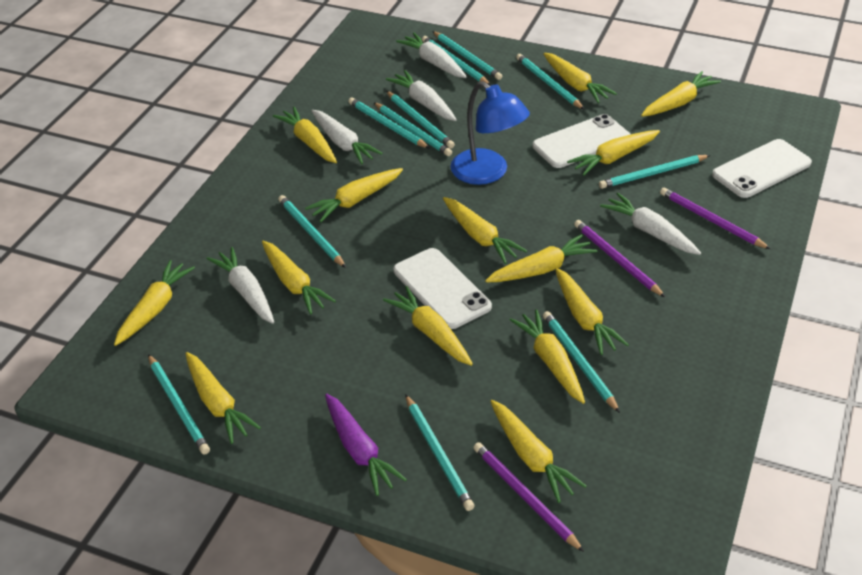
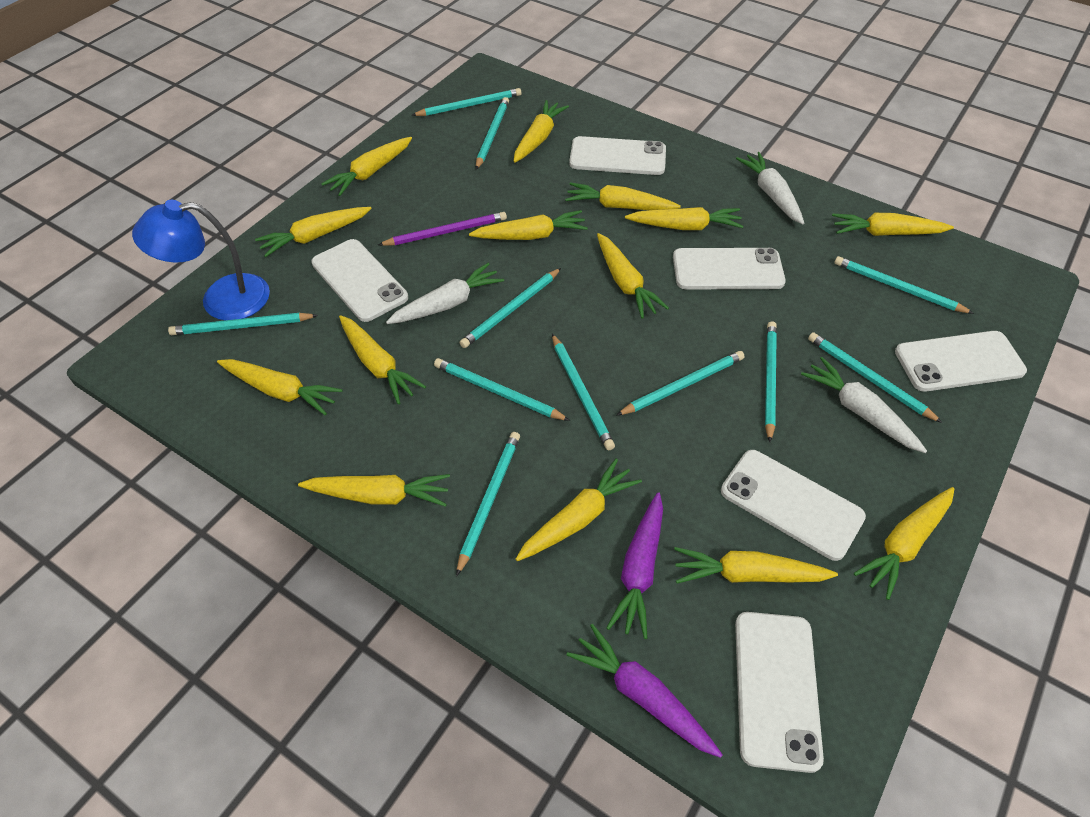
purple carrot: [325,394,407,496] = 1 -> [567,624,723,758] [606,492,663,639] = 2
purple pencil: [473,442,584,552] [574,220,665,297] [660,187,770,249] = 3 -> [378,212,507,246] = 1
white carrot: [207,247,274,324] [312,110,383,164] [386,70,457,121] [396,33,467,78] [600,193,701,255] = 5 -> [386,263,504,324] [736,152,804,225] [801,357,927,453] = 3
white phone: [394,248,492,329] [533,114,631,168] [712,139,812,198] = 3 -> [311,239,408,322] [569,136,666,175] [673,248,786,289] [721,450,866,561] [735,612,824,773] [895,331,1027,392] = 6

